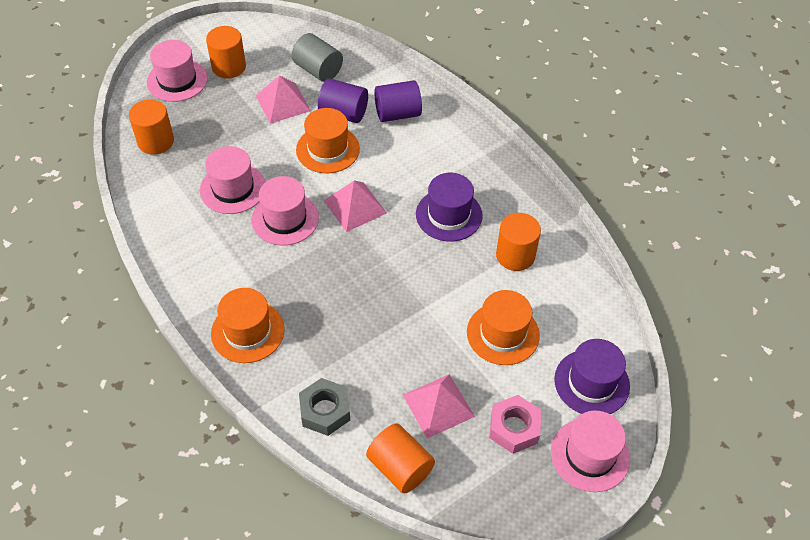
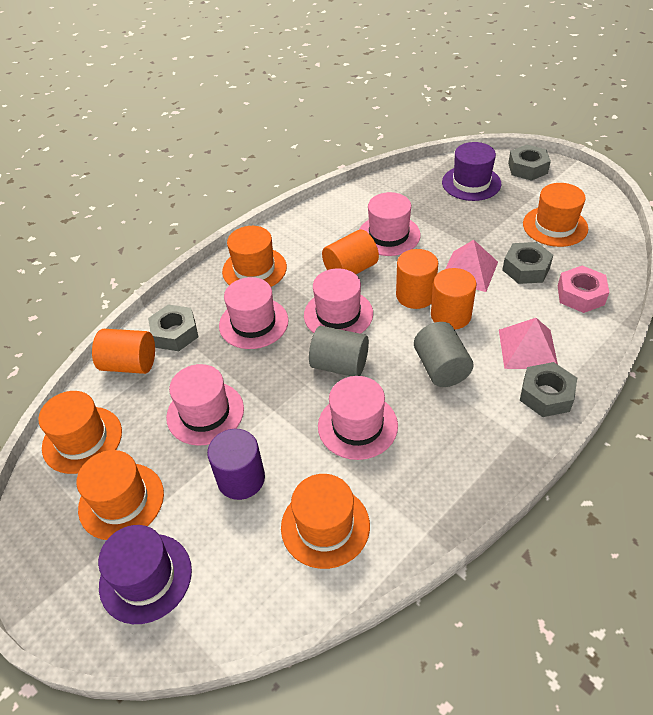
grey cylinder: [292,33,343,82] = 1 -> [309,326,369,376] [414,322,474,387] = 2
grey nut: [299,378,350,436] = 1 -> [148,305,199,351] [502,242,553,284] [508,144,551,181] [520,362,577,417] = 4
orange hat: [211,288,284,363] [296,108,360,173] [467,290,540,365] = 3 -> [38,391,122,474] [76,450,164,540] [222,226,287,287] [281,474,370,569] [523,183,588,247] = 5
pink hat: [147,40,208,102] [200,146,265,214] [251,176,319,246] [551,410,630,492] = 4 -> [166,364,244,446] [219,277,289,349] [304,268,373,334] [318,376,398,460] [359,192,421,256] = 5
pink pyramid: [256,76,311,124] [324,180,387,232] [403,374,475,439] = 3 -> [445,240,498,292] [499,318,558,369] = 2
purple cylinder: [318,78,368,123] [374,80,422,122] = 2 -> [207,429,265,500] = 1

